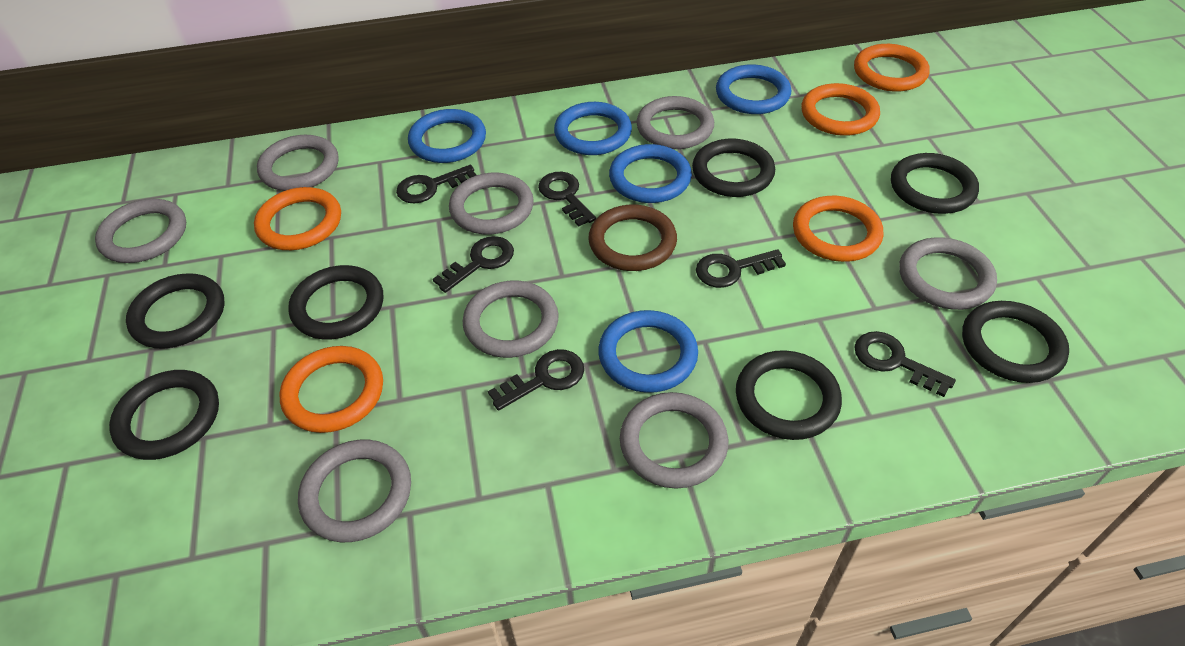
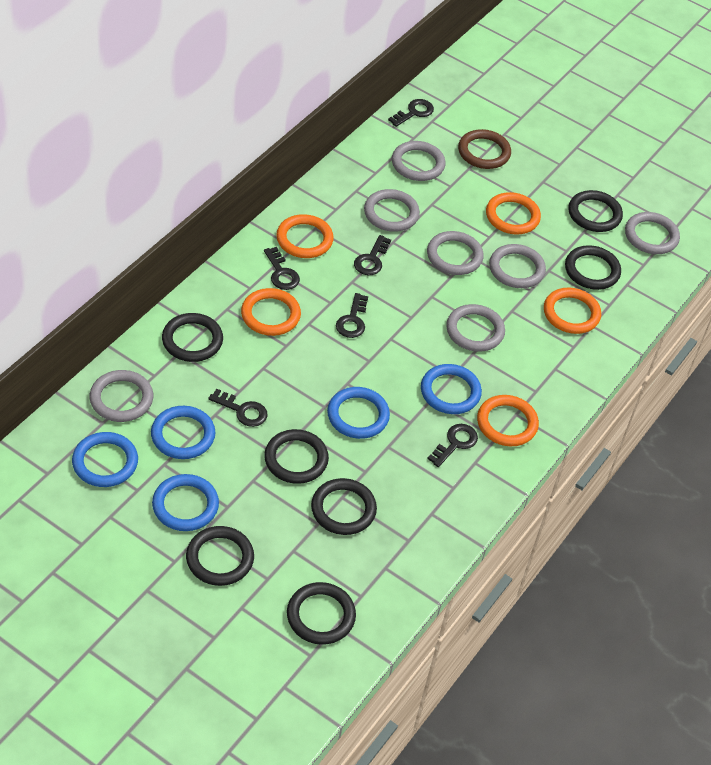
grey ring: [95,199,186,263] [257,135,339,191] [298,440,411,542] [449,173,534,234] [462,281,559,358] [620,392,728,489] [636,96,714,149] [899,237,997,310] = 8 -> [89,370,153,422] [364,189,420,232] [392,141,446,181] [427,231,484,275] [446,304,505,352] [489,244,546,288] [625,212,680,254] = 7

